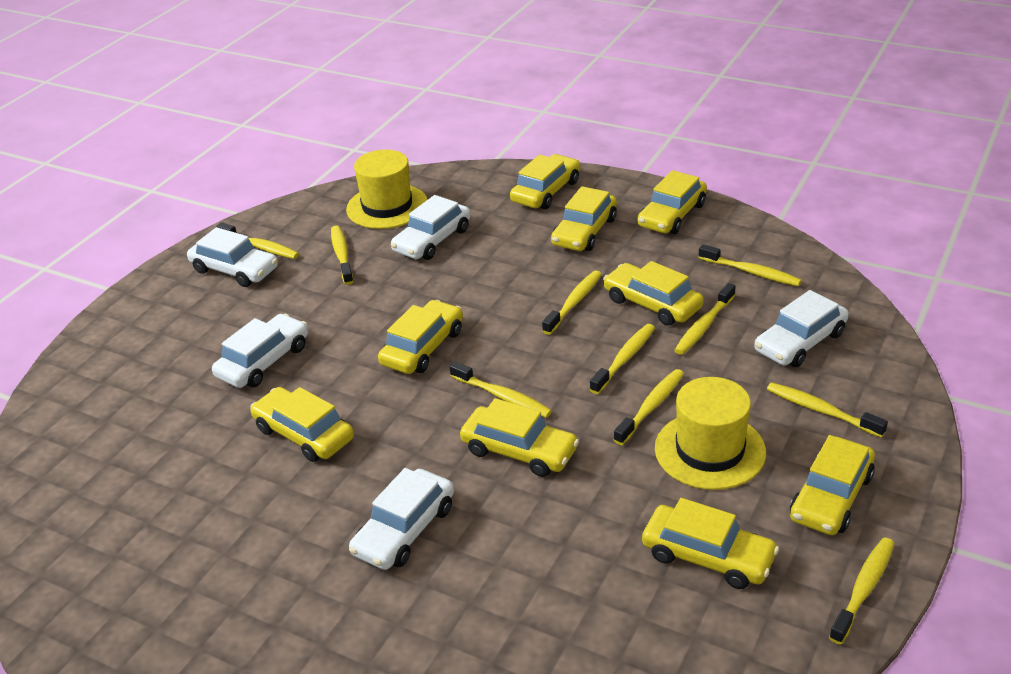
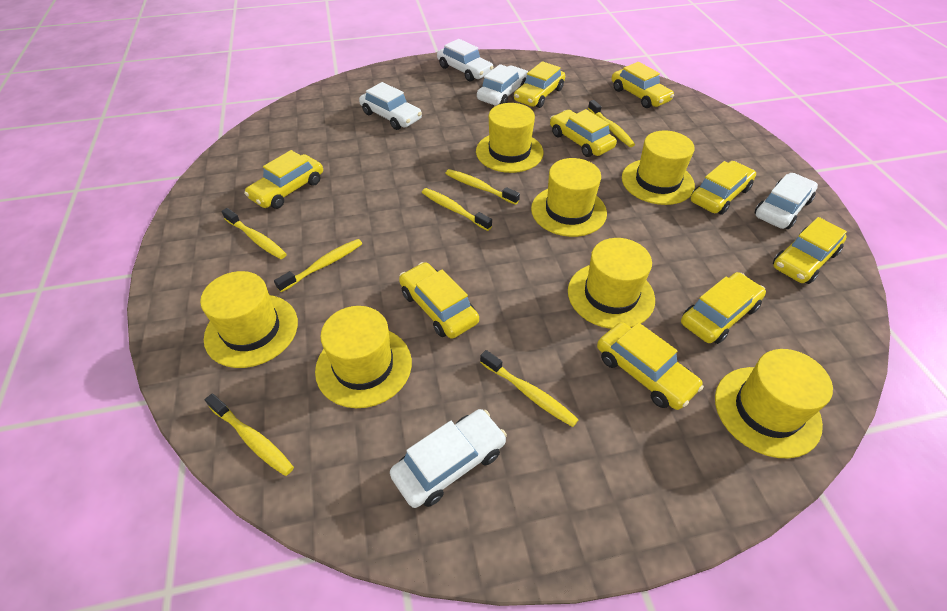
yellow hat: [346,150,428,229] [655,377,766,490] = 2 -> [200,271,298,368] [315,306,412,408] [476,103,543,173] [531,158,607,237] [568,238,655,329] [622,130,695,205] [715,349,833,458] = 7
yellow toothbrush: [216,222,299,259] [331,225,354,285] [450,361,552,418] [542,271,602,335] [590,324,655,394] [614,369,684,445] [674,283,736,355] [699,244,802,286] [767,382,888,438] [829,538,895,645] = 10 -> [205,393,294,476] [221,208,287,259] [274,239,362,292] [422,188,492,231] [445,169,520,205] [480,350,579,427] [588,100,635,147] = 7

